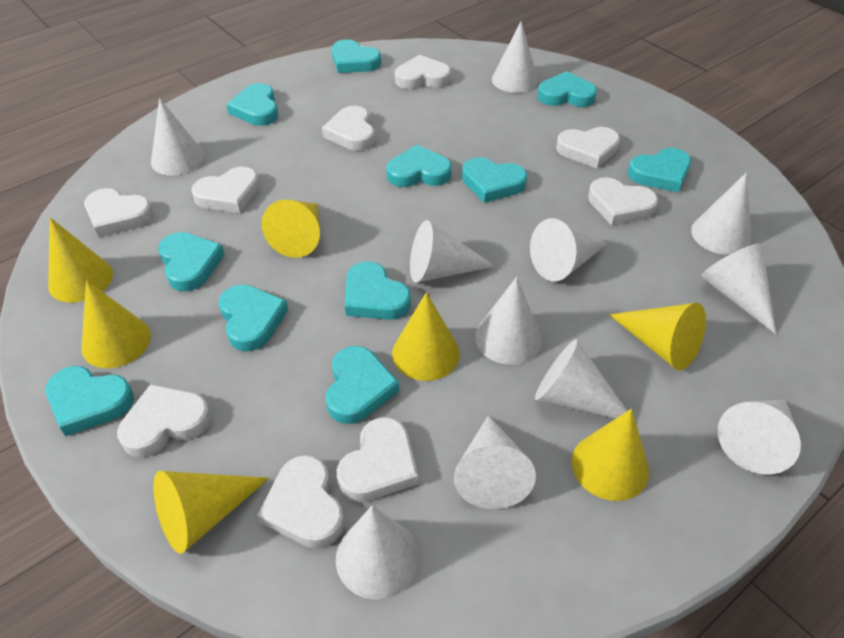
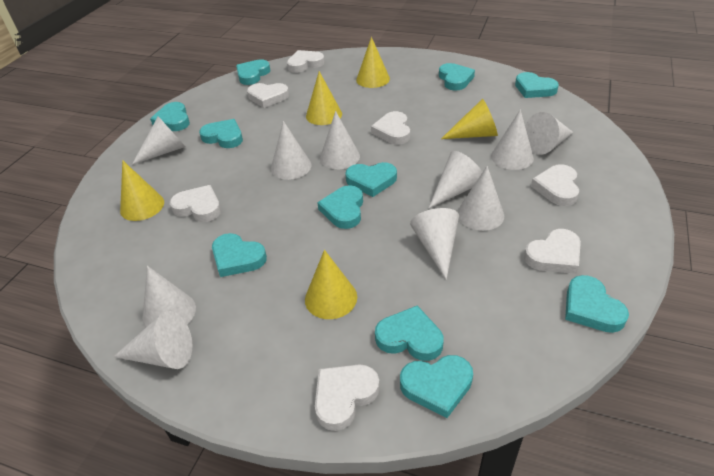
white cone: [151,98,205,176] [336,506,419,599] [410,220,495,283] [454,415,536,509] [475,277,542,365] [492,22,538,93] [530,218,607,281] [535,339,627,419] [691,172,752,255] [701,243,776,335] [718,400,801,475] = 11 -> [113,311,193,369] [132,116,186,165] [142,266,196,328] [271,121,311,180] [320,111,360,169] [410,208,459,280] [428,151,482,209] [458,166,504,231] [491,110,534,170] [525,112,574,155] = 10
white heart: [84,188,153,237] [117,384,211,458] [191,167,260,213] [257,455,344,549] [322,106,375,151] [337,417,418,502] [395,55,451,89] [556,127,620,168] [588,177,658,225] = 9 -> [170,185,221,222] [247,83,289,108] [287,50,325,73] [315,364,380,431] [371,111,410,144] [524,229,581,274] [531,164,579,206] = 7
yellow cone: [48,218,113,303] [82,280,151,368] [154,471,269,554] [262,200,320,258] [392,292,460,381] [571,409,649,501] [609,303,706,370] = 7 -> [120,160,164,221] [305,250,357,319] [306,71,342,125] [356,37,390,88] [441,99,498,139] = 5

